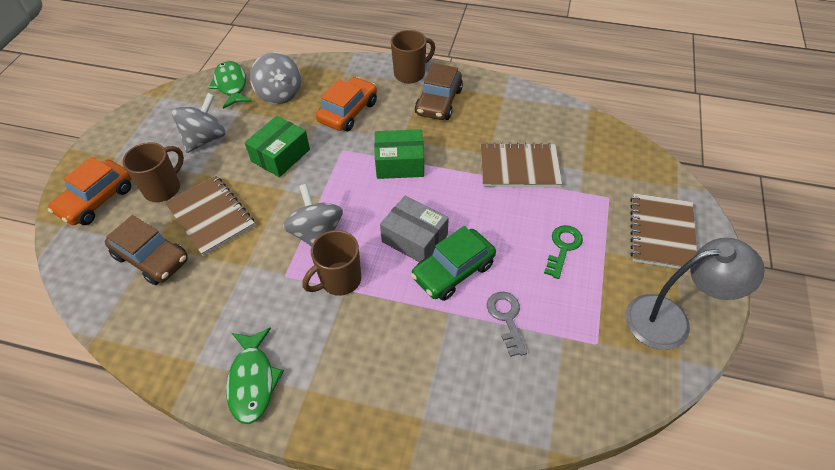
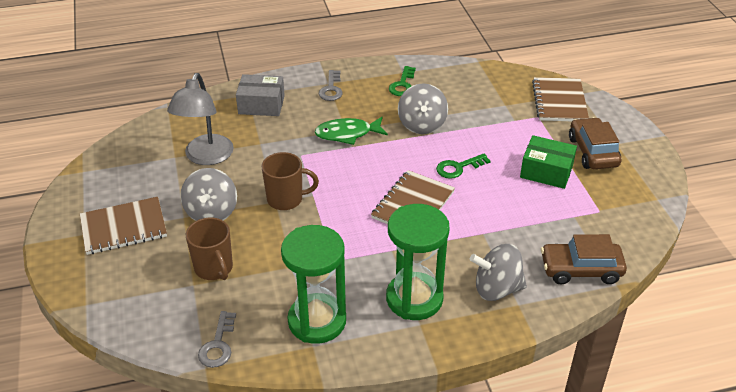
brown mug: [122,142,184,202] [302,230,361,296] [391,30,435,83] = 3 -> [186,217,233,280] [262,152,319,210] = 2
green box: [245,116,310,177] [375,129,424,179] = 2 -> [520,135,577,189] = 1
green car: [411,226,496,301] = 1 -> none = 0
green fish: [208,61,252,109] [226,328,284,424] = 2 -> [315,117,388,145] = 1
green hourglass: none = 0 -> [281,225,346,344] [386,204,450,320] = 2
green key: [544,225,583,279] = 1 -> [389,66,416,96] [436,153,491,179] = 2
grey key: [487,292,527,357] = 1 -> [198,311,236,368] [319,70,343,101] = 2
orange car: [48,157,132,225] [316,77,377,131] = 2 -> none = 0

